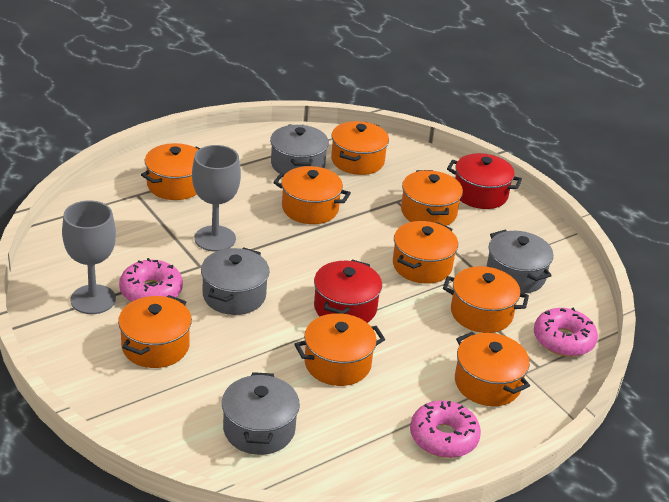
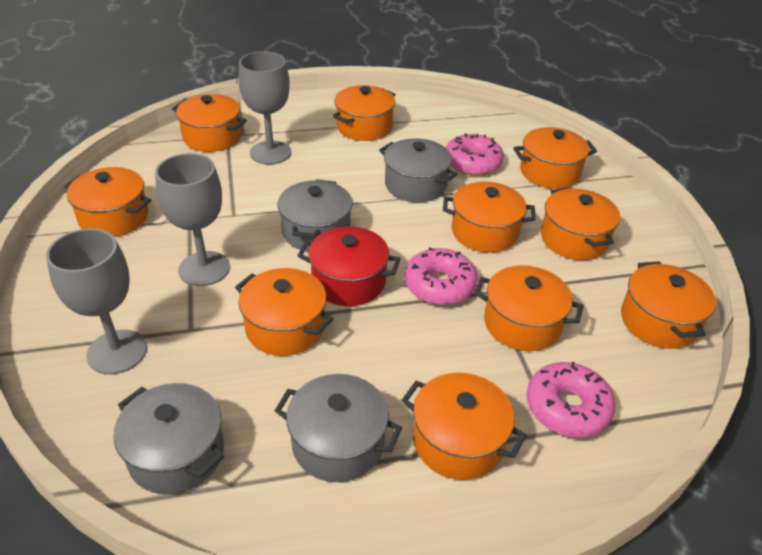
grey goblet: [62,200,116,314] [192,145,241,252] = 2 -> [46,228,147,374] [155,153,230,286] [238,51,291,165] = 3
orange pot: [118,295,192,368] [141,143,200,200] [273,166,351,224] [294,313,385,386] [331,121,389,175] [393,221,458,284] [401,170,463,226] [443,266,529,333] [455,332,530,406] = 9 -> [64,167,151,237] [172,94,247,152] [235,268,333,356] [333,85,395,141] [402,373,527,480] [443,182,535,253] [474,265,583,351] [513,127,597,189] [541,187,620,260] [621,261,716,349] = 10
red pot: [314,260,382,323] [447,153,522,209] = 2 -> [298,227,400,306] = 1

